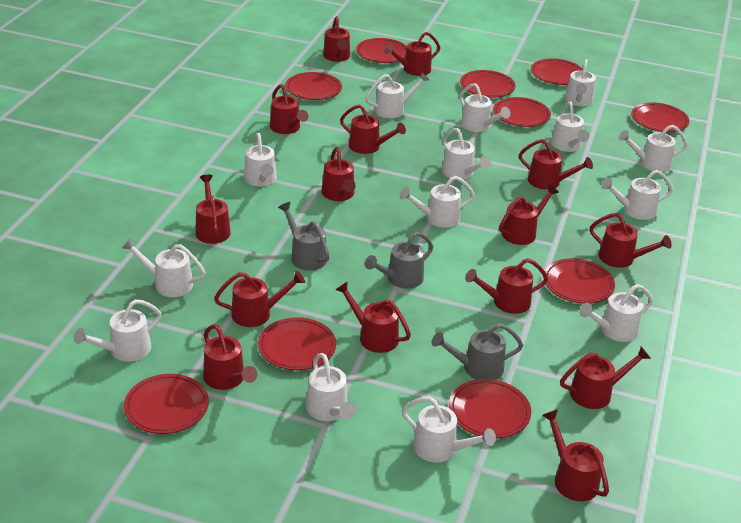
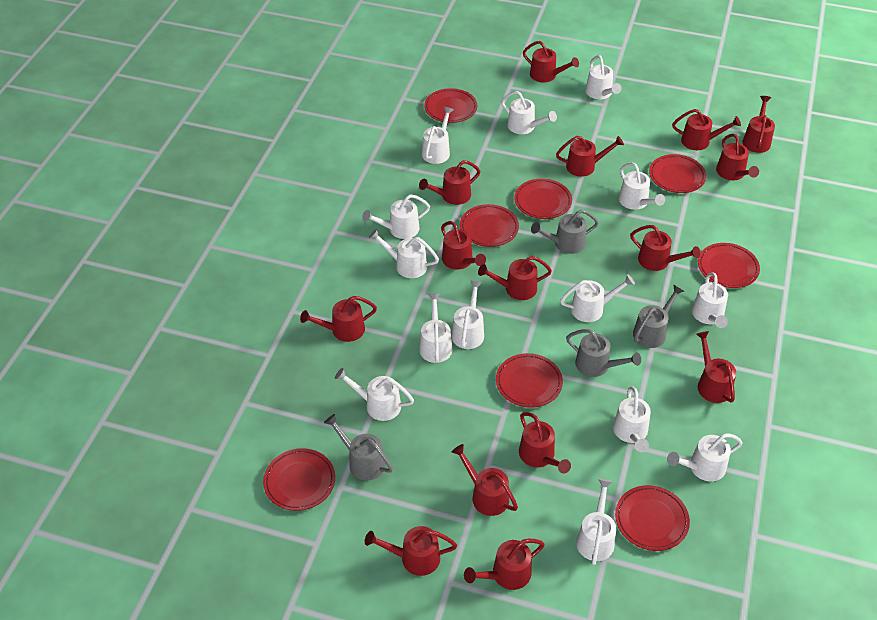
grey watering can: [278,202,330,271] [365,232,434,289] [431,323,523,380] = 3 -> [324,414,393,480] [531,210,599,254] [566,329,641,377] [633,285,684,348] = 4
red plate: [124,374,209,434] [258,317,336,370] [285,72,342,100] [356,38,407,63] [449,379,531,438] [460,70,515,98] [493,97,551,127] [531,58,583,85] [543,258,615,304] [631,103,689,132] = 10 -> [263,448,335,511] [424,88,477,123] [460,204,519,247] [496,353,563,408] [514,179,572,219] [615,485,690,551] [649,154,706,193] [698,243,760,288] = 8

